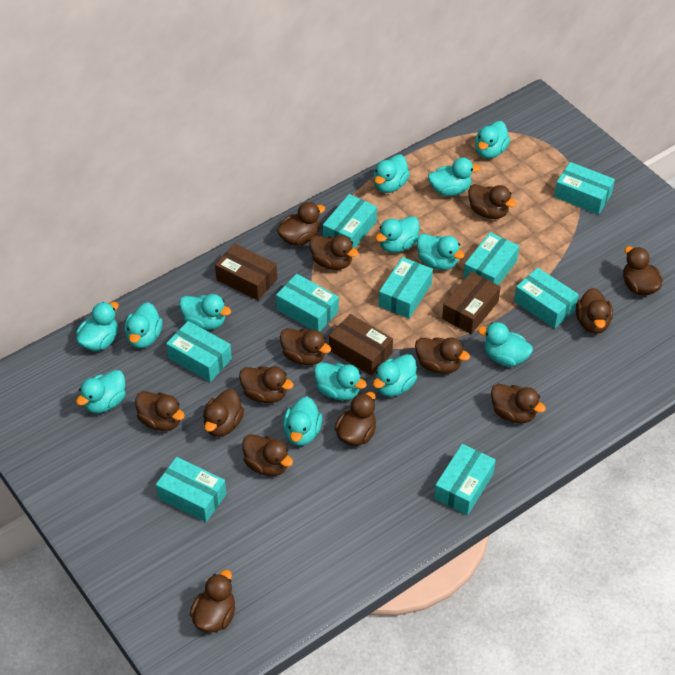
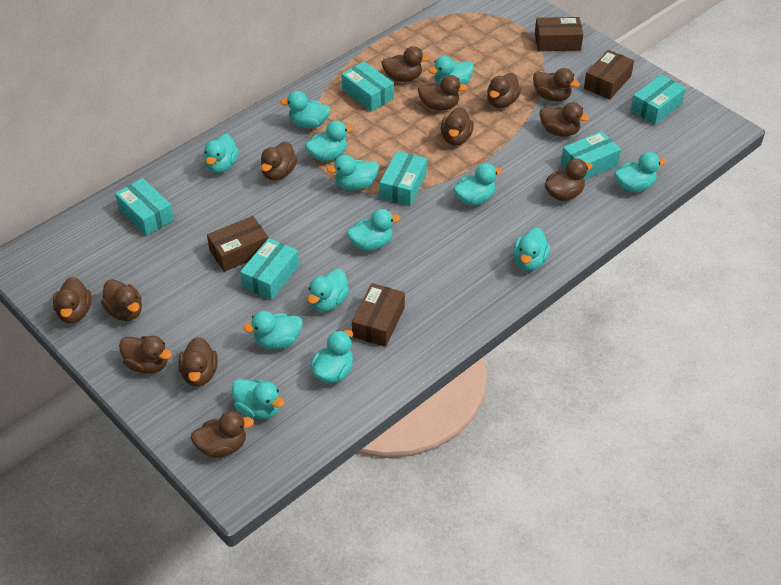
brown box: [215,243,277,300] [329,314,393,376] [442,272,500,334] = 3 -> [207,216,268,272] [352,283,405,347] [535,17,583,51] [584,50,634,100] = 4
brown duck: [135,391,185,431] [190,570,235,632] [203,389,244,437] [239,366,294,403] [242,434,293,476] [277,202,325,245] [280,328,331,365] [309,235,359,270] [334,392,376,446] [415,338,470,374] [468,184,516,219] [491,384,546,423] [576,288,613,334] [623,246,663,296] = 14 -> [53,277,92,323] [101,279,142,321] [119,336,172,374] [178,337,218,387] [190,411,254,458] [261,142,297,181] [381,46,430,82] [418,75,468,111] [441,107,474,146] [487,73,521,108] [533,68,580,102] [540,102,590,137] [545,158,592,201] = 13
turquoise box: [156,457,226,522] [166,321,232,382] [276,274,339,332] [323,194,377,248] [379,257,433,319] [434,444,496,515] [463,232,519,285] [514,268,579,329] [554,162,615,215] = 9 -> [115,178,174,236] [240,238,299,300] [341,61,394,112] [380,151,427,206] [561,131,621,180] [630,74,686,125] = 6

